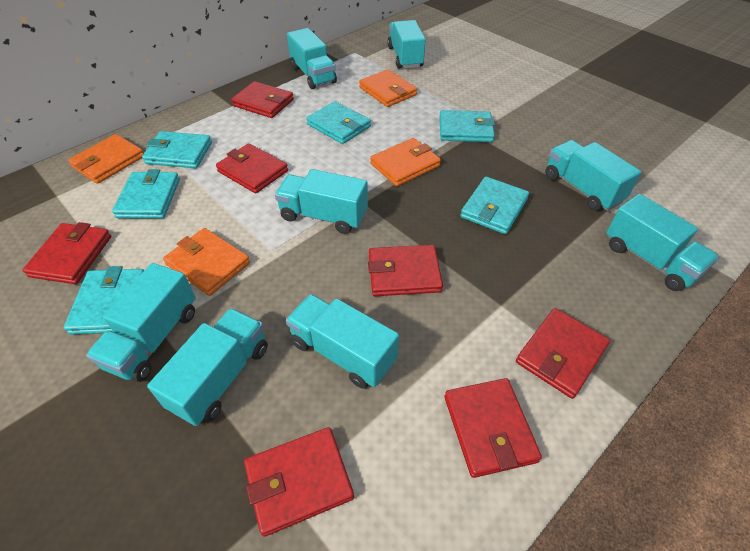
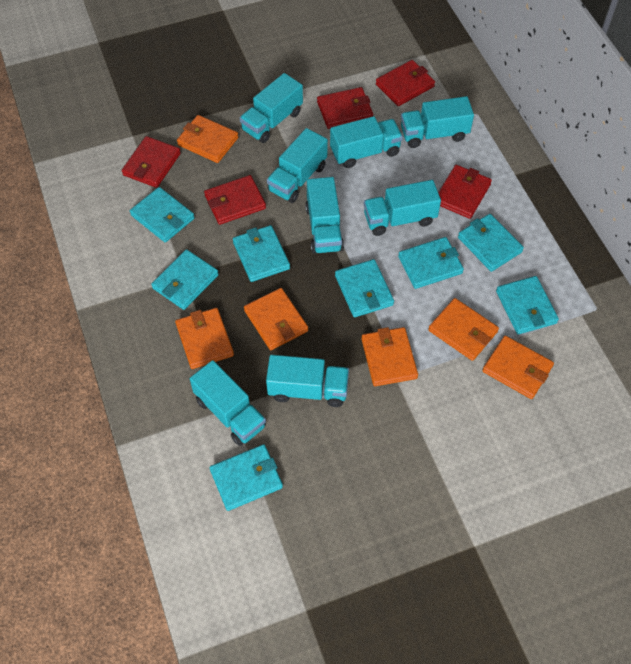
orange wallet: [68,134,143,184] [163,228,250,296] [359,69,417,107] [370,138,441,186] = 4 -> [175,308,234,369] [177,115,238,163] [244,288,308,350] [361,327,418,386] [428,298,499,361] [482,336,554,399] = 6
red wallet: [22,222,111,284] [216,143,288,194] [231,81,294,118] [244,427,354,537] [368,245,443,296] [444,378,542,478] [516,308,610,399] = 7 -> [122,136,181,188] [204,175,266,225] [317,87,373,129] [376,60,435,106] [438,165,492,219] = 5
turquoise wallet: [64,266,144,334] [112,169,180,219] [142,131,212,168] [306,101,371,144] [439,110,495,142] [460,177,529,234] = 6 -> [130,187,195,243] [151,249,219,310] [209,444,283,511] [233,225,290,282] [335,259,394,317] [398,237,464,289] [458,214,524,272] [496,276,559,334] = 8

